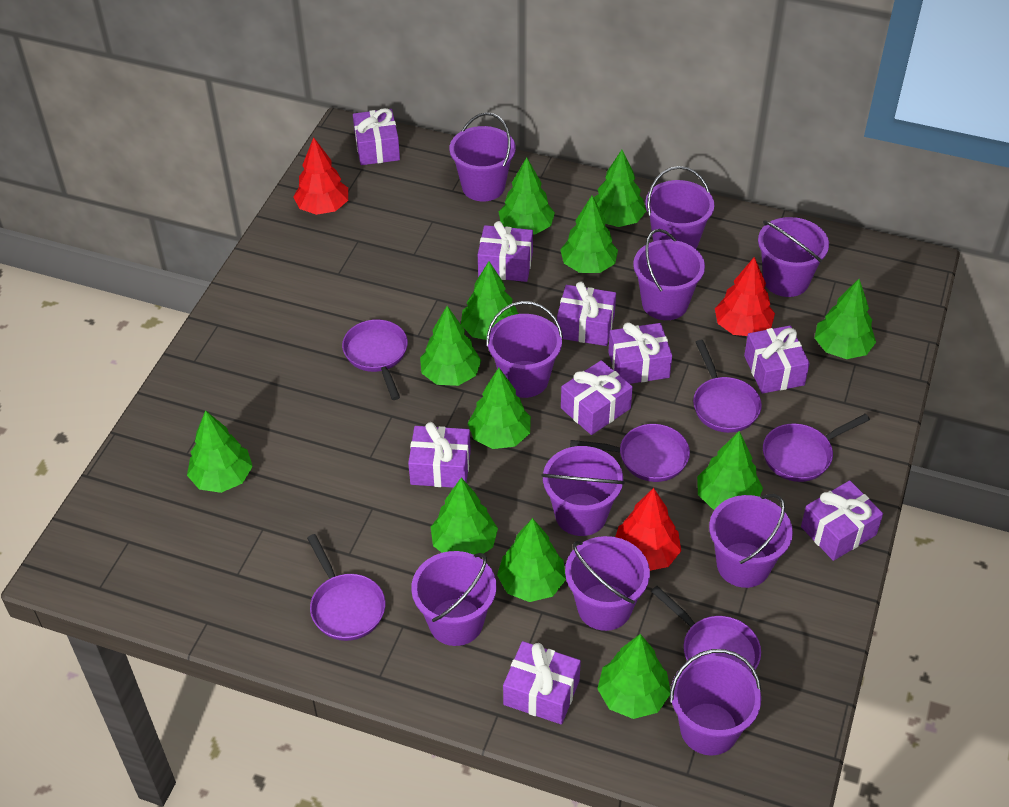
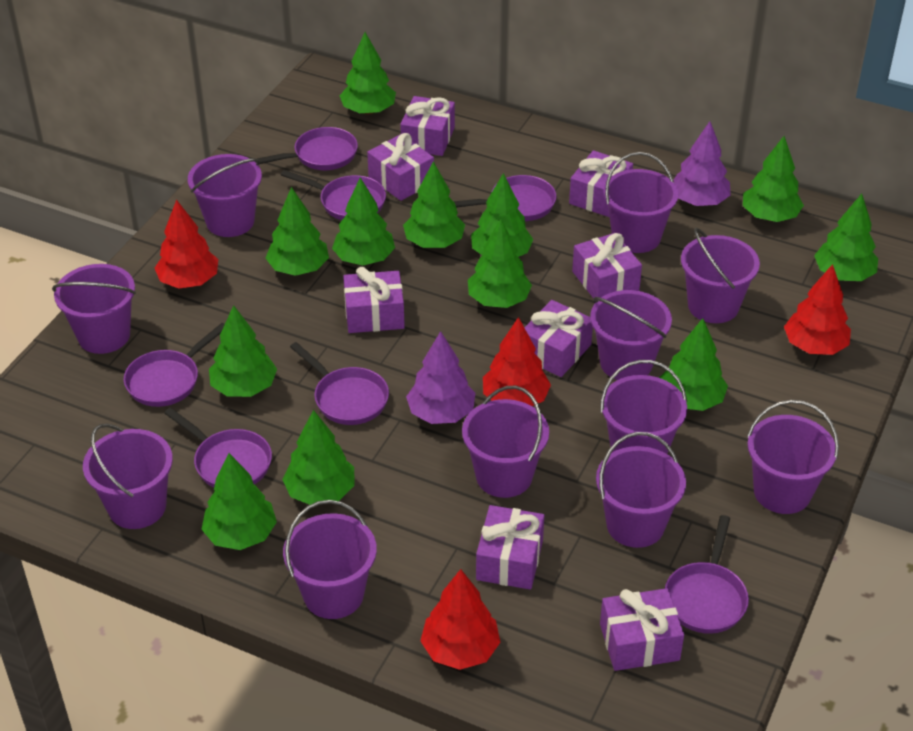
purple bucket: [411,551,496,646] [450,112,516,201] [486,301,563,398] [541,446,625,536] [565,536,650,631] [633,229,705,320] [645,166,714,249] [670,649,762,755] [709,494,793,588] [758,217,829,297] = 10 -> [52,264,136,354] [83,423,173,529] [188,154,262,237] [283,500,377,619] [462,386,549,498] [590,290,672,380] [596,432,686,548] [600,360,687,454] [604,152,678,253] [681,228,760,323] [747,400,839,514] = 11
purple gift: [353,108,400,165] [408,422,471,488] [478,221,533,282] [503,641,581,724] [557,281,616,346] [561,360,633,435] [608,322,672,384] [744,325,810,394] [801,481,883,561] = 9 -> [343,267,405,333] [367,133,434,201] [400,96,455,156] [476,505,544,590] [524,300,593,377] [569,150,633,217] [572,233,642,299] [600,588,684,671] = 8
purple pan: [307,534,385,641] [342,319,408,400] [570,424,690,482] [651,586,761,674] [693,340,762,433] [763,414,870,482] = 6 -> [124,323,225,407] [164,407,272,488] [254,127,358,170] [281,170,386,220] [290,342,389,425] [454,175,556,221] [665,515,749,634] = 7
purple tree: none = 0 -> [406,331,475,424] [673,121,731,206] = 2
red tree: [293,137,348,215] [615,488,681,571] [715,257,775,336] = 3 -> [155,200,218,289] [420,569,500,670] [483,317,551,406] [784,264,851,355] = 4

